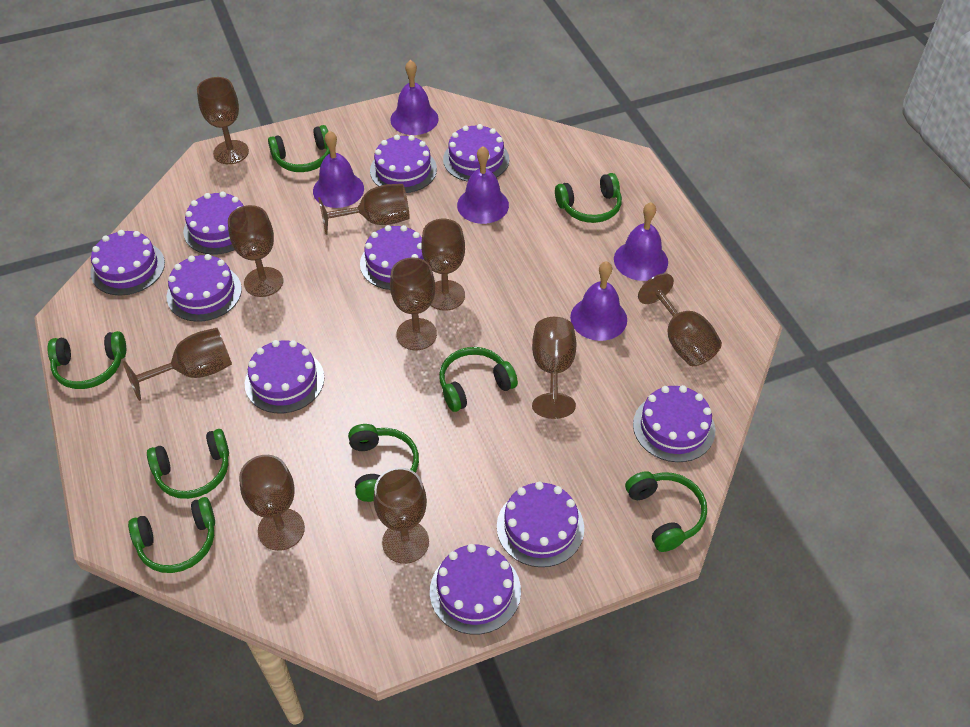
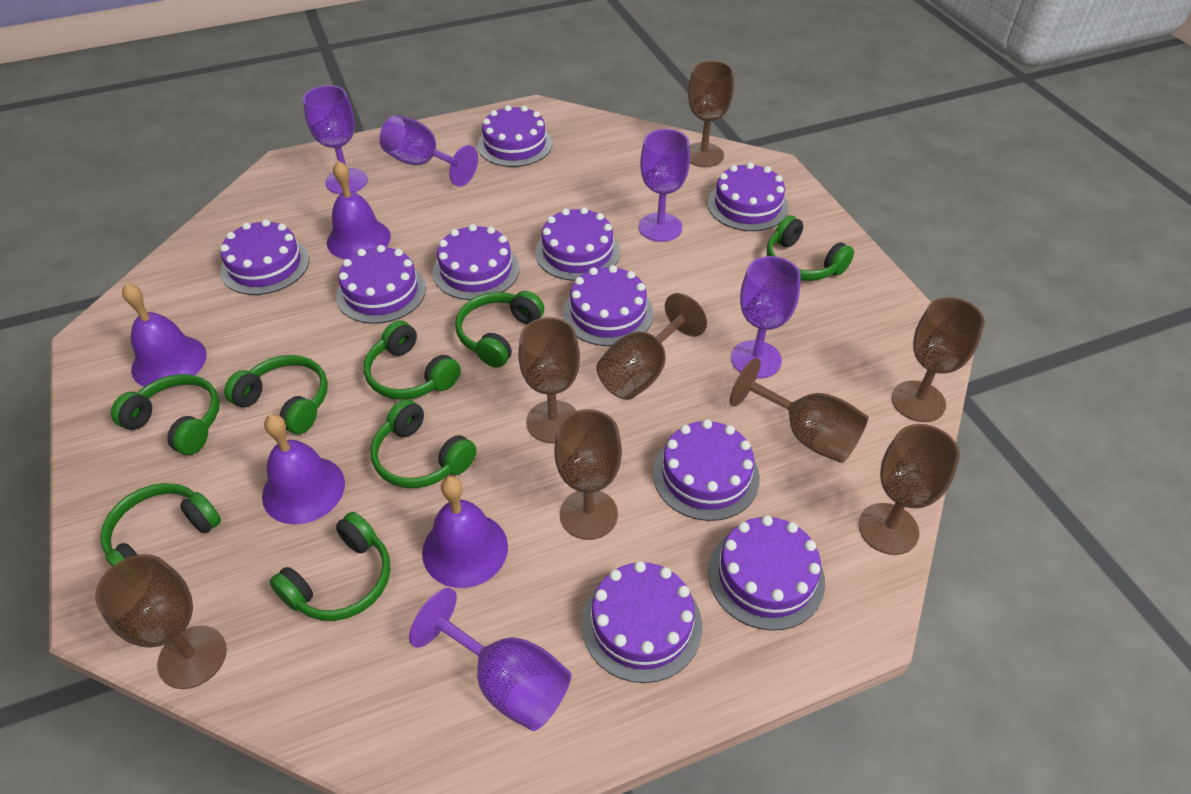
brown goblet: [123,328,232,401] [197,77,249,164] [228,205,283,297] [239,455,305,551] [318,184,410,235] [374,467,429,564] [390,257,437,351] [421,219,465,311] [532,317,576,419] [638,273,722,366] = 10 -> [95,554,227,689] [518,317,580,443] [554,409,622,540] [597,293,707,400] [688,60,734,167] [730,358,868,463] [858,424,960,555] [892,297,985,422] = 8
purple bell: [313,131,364,208] [390,60,439,135] [457,146,509,224] [570,261,627,341] [614,202,668,281] = 5 -> [122,283,207,388] [262,414,345,524] [327,161,391,260] [422,476,508,588] = 4
purple goblet: none = 0 -> [303,85,368,194] [380,115,478,187] [409,588,571,731] [639,129,690,242] [731,256,801,378] = 5

